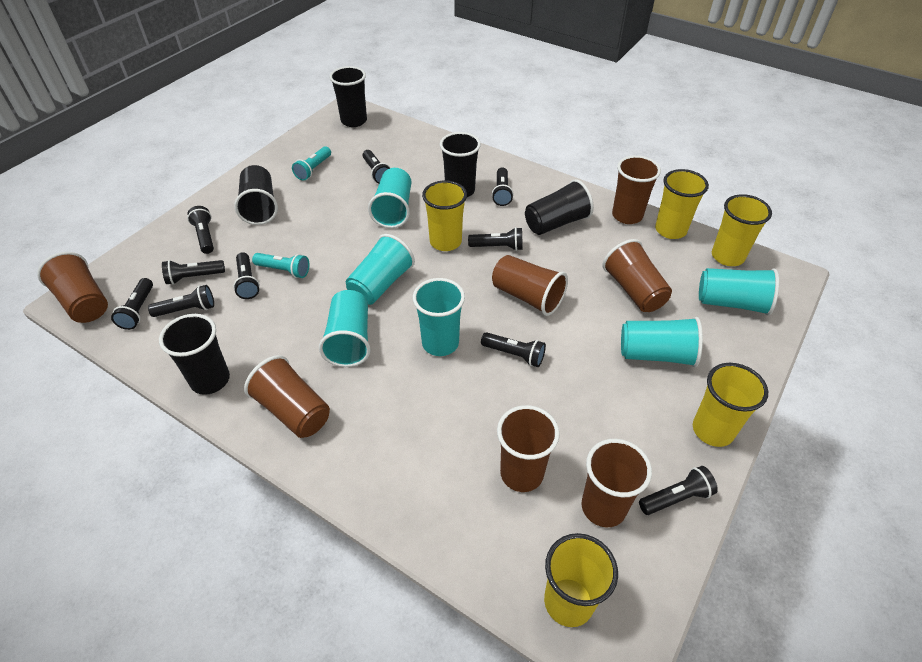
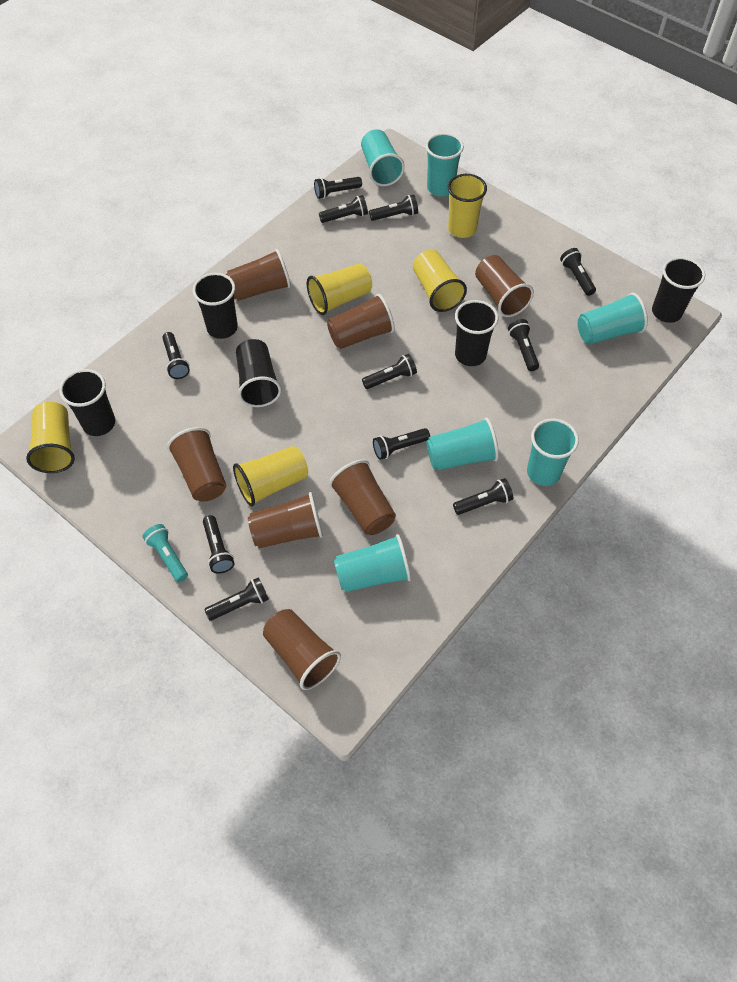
black flashlight: [111,278,153,330] [148,285,214,317] [162,260,225,285] [187,206,214,254] [233,252,260,299] [362,150,390,184] [468,227,523,251] [481,332,546,367] [492,167,514,206] [639,466,718,515] = 10 -> [162,332,190,379] [203,515,234,574] [204,577,269,621] [314,177,362,199] [319,195,368,223] [362,354,417,389] [369,194,418,221] [373,428,430,460] [453,478,513,515] [508,319,539,371] [560,248,596,296] = 11
turquoise flashlight: [252,253,310,278] [292,146,331,181] = 2 -> [143,524,188,582] = 1

